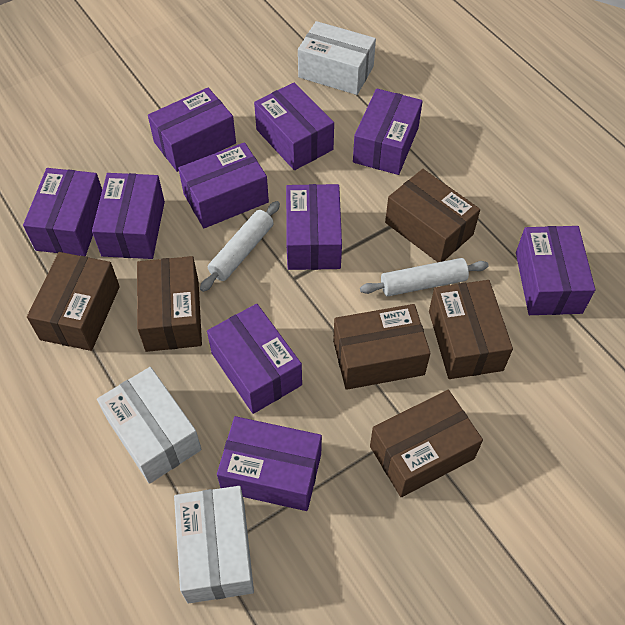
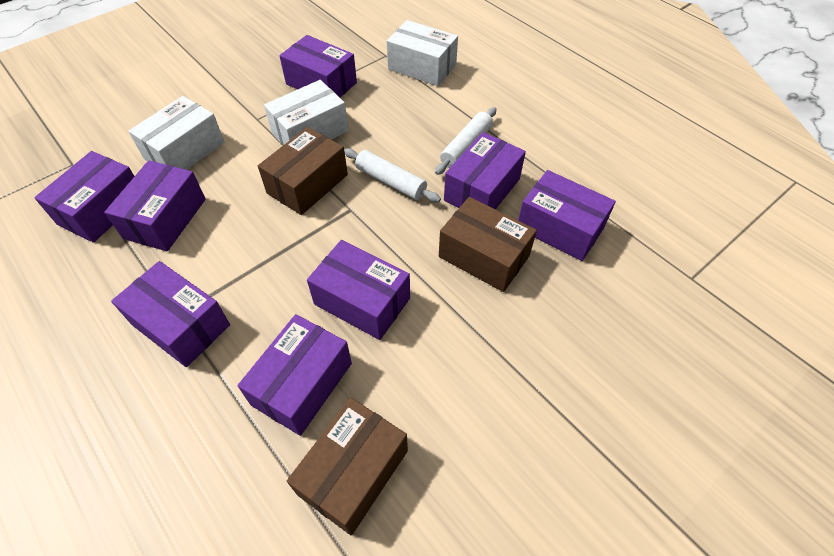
brown box: [27,252,120,351] [137,256,202,352] [333,304,430,390] [370,390,483,497] [385,169,480,262] [429,280,513,379] = 6 -> [258,127,348,215] [287,397,408,535] [439,197,537,292] = 3
purple box: [23,168,102,256] [92,173,165,259] [148,88,236,172] [178,142,269,228] [207,304,302,414] [217,416,322,511] [254,83,334,170] [286,184,342,270] [353,88,423,175] [516,226,595,315] = 10 -> [34,151,135,243] [104,160,206,251] [111,261,230,367] [238,314,352,436] [279,35,357,97] [307,240,410,340] [444,132,526,209] [518,170,616,261] = 8

